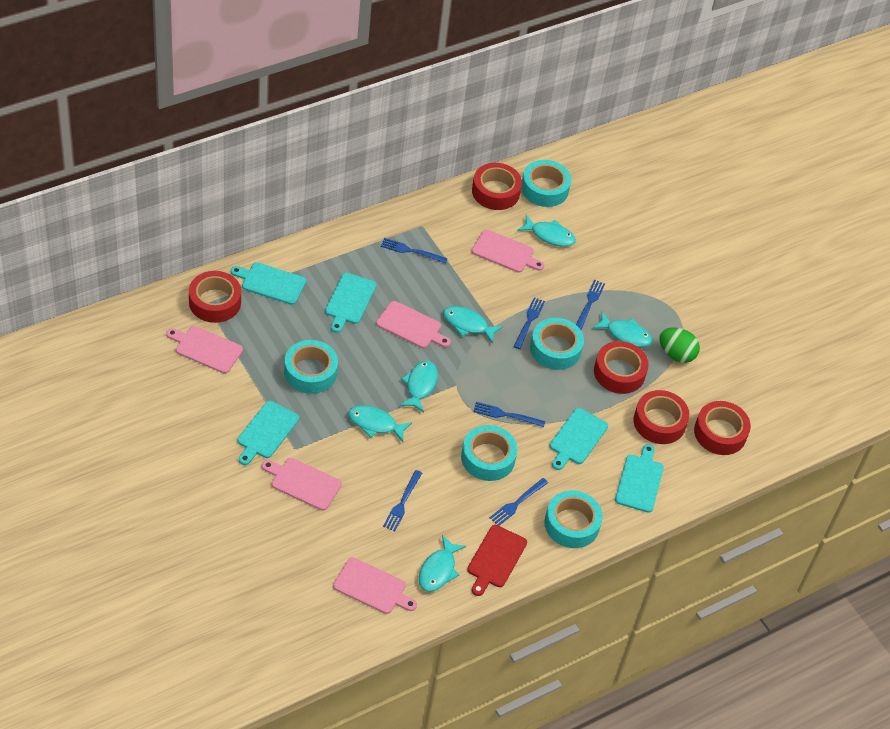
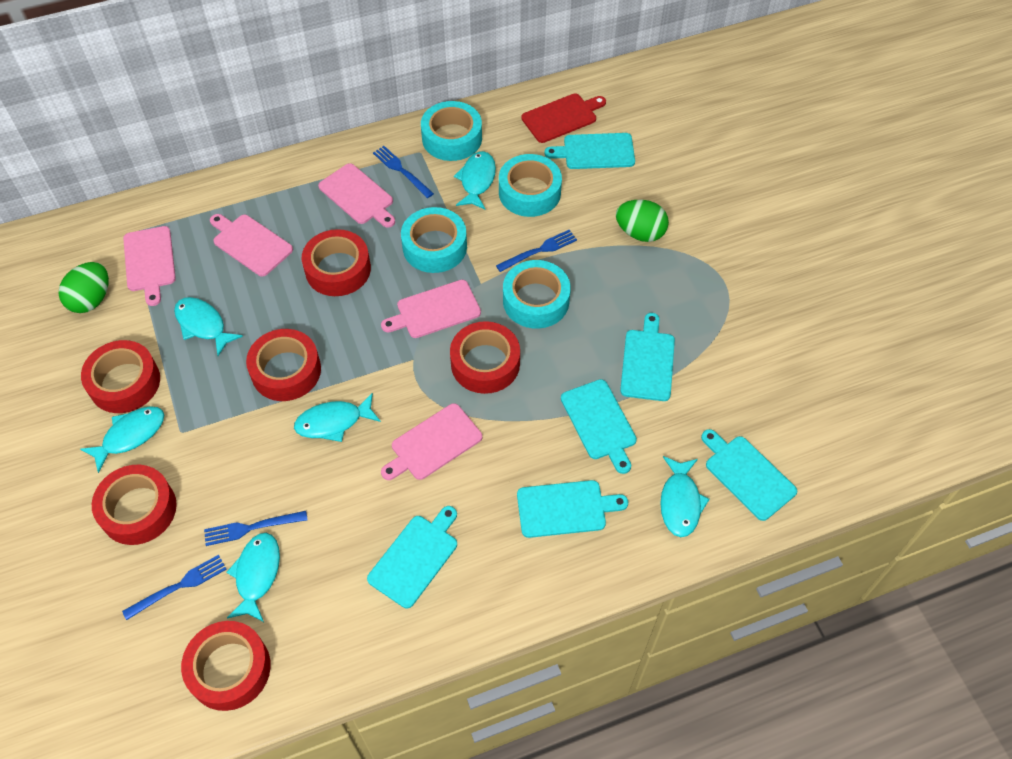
blue fork: [381,238,448,264] [383,470,422,531] [473,402,545,427] [489,478,548,526] [514,297,545,349] [576,280,605,330] = 6 -> [122,555,227,620] [204,511,308,546] [373,146,434,198] [496,230,577,272] = 4
green egg: [659,327,700,363] = 1 -> [58,262,109,313] [616,200,669,242] = 2
red tape: [189,271,241,323] [472,163,522,210] [594,341,649,394] [633,390,690,444] [694,401,751,455] = 5 -> [81,340,160,413] [92,465,177,545] [181,621,271,711] [246,329,321,401] [302,229,371,296] [450,321,520,394] = 6
turquoise cutting board: [231,262,306,305] [237,401,299,465] [325,273,377,333] [549,408,608,470] [615,444,664,513] = 5 -> [367,506,457,608] [517,480,628,538] [544,133,635,169] [561,379,637,474] [620,313,675,401] [701,429,797,521] = 6
turquoise tape: [284,340,338,394] [461,425,518,481] [521,160,571,207] [530,318,584,370] [544,490,603,548] = 5 -> [401,207,467,273] [421,101,482,161] [499,154,562,217] [503,260,571,329] = 4

